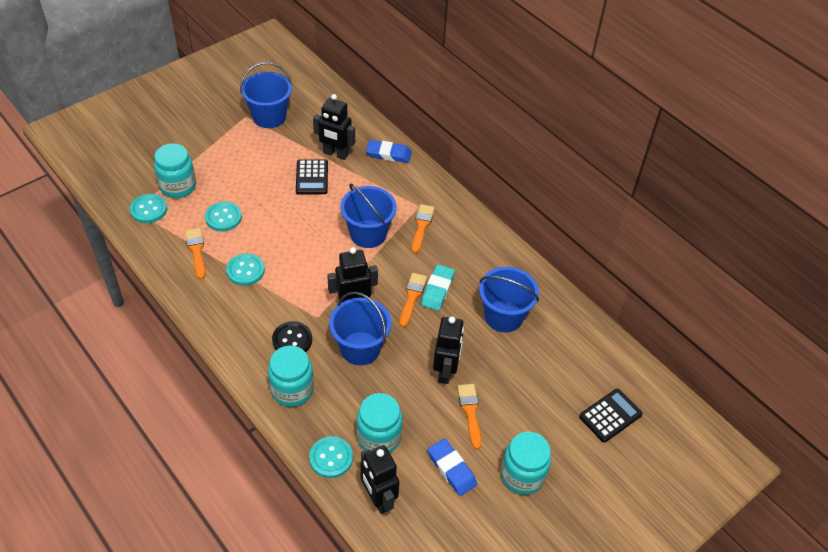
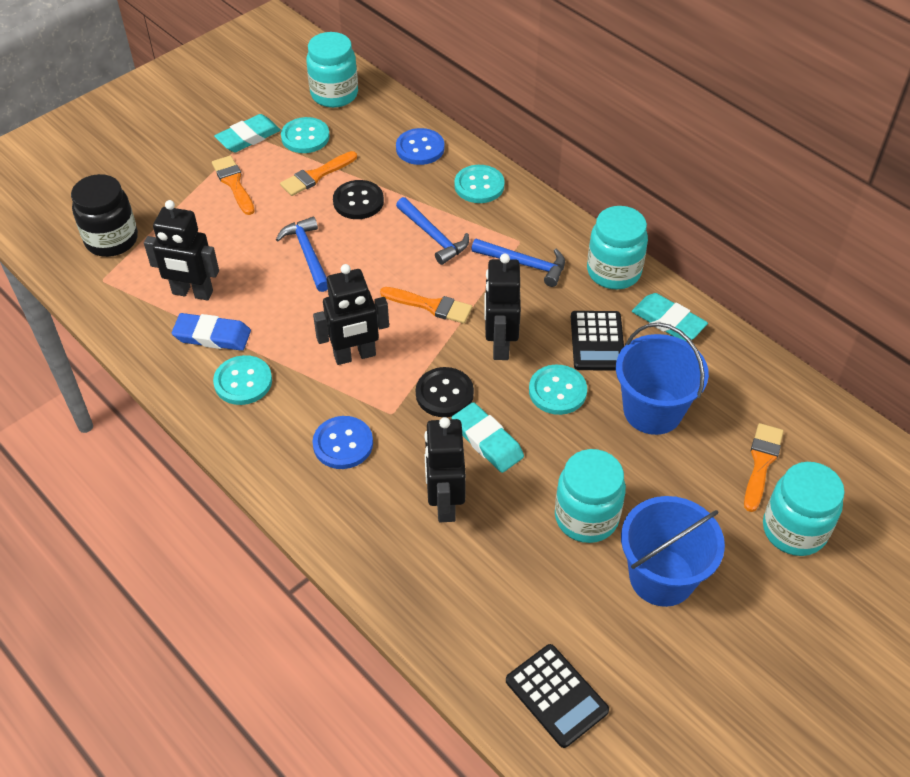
black button: [272,321,312,352] = 1 -> [333,180,384,219] [416,367,474,417] = 2
black jar: none = 0 -> [71,174,138,257] = 1
blue bucket: [240,62,292,128] [329,292,391,365] [340,184,397,248] [479,267,539,333] = 4 -> [616,322,709,435] [621,496,725,607] = 2
blue button: none = 0 -> [312,416,373,469] [396,128,444,165] = 2
blue eraser: [366,140,412,163] [428,438,477,496] = 2 -> [172,313,251,351] = 1
blue hammer: none = 0 -> [276,217,328,292] [396,197,469,265] [471,239,565,287] = 3
turquoise eraser: [421,264,455,311] = 1 -> [214,114,281,152] [451,402,524,473] [632,293,708,341] = 3

